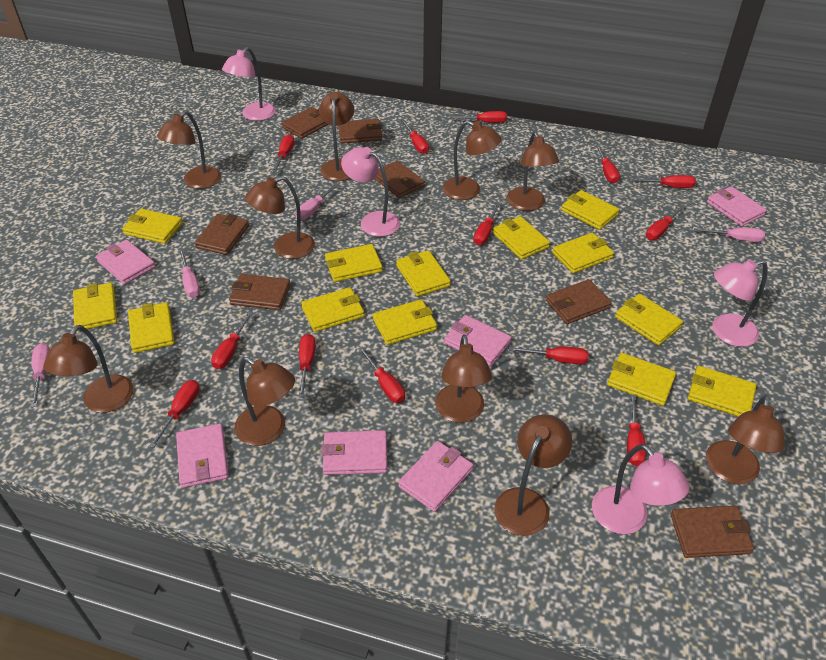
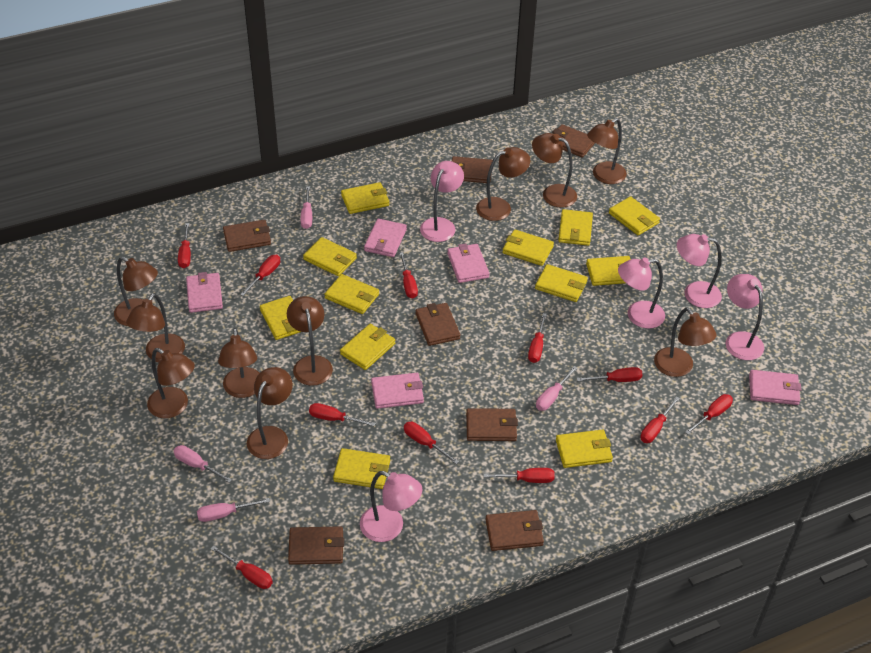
pink lamp: [222,47,276,121] [341,147,400,237] [592,444,689,534] [712,259,768,347] = 4 -> [360,471,422,542] [420,161,464,242] [618,257,665,329] [677,234,722,308] [726,274,764,360] = 5
pink wallet: [96,240,156,285] [176,424,229,488] [321,430,387,475] [398,441,474,512] [444,315,512,366] [707,186,767,226] = 6 -> [186,272,223,313] [364,219,407,257] [371,373,424,409] [447,243,490,283] [749,370,801,405] = 5
red screwdriver: [149,380,199,448] [211,311,253,369] [272,134,295,172] [299,334,316,398] [358,347,405,403] [401,120,429,154] [450,111,507,123] [473,202,501,245] [509,347,589,364] [595,145,620,183] [627,394,646,466] [631,175,696,188] [646,205,686,240] = 13 -> [178,223,191,268] [211,545,273,589] [240,255,280,296] [309,403,375,426] [399,252,418,299] [404,421,459,464] [483,468,555,483] [528,313,547,363] [577,367,643,382] [641,396,680,443] [685,394,733,435] = 11
yellow wallet: [73,283,117,331] [122,208,183,244] [128,302,174,353] [301,287,364,332] [325,244,383,282] [373,299,437,345] [396,250,451,297] [493,216,550,259] [552,233,614,273] [561,190,620,230] [607,353,676,406] [615,294,683,345] [688,366,757,417] = 13 -> [260,296,300,340] [303,237,357,276] [324,274,379,314] [333,448,390,489] [340,324,395,370] [341,182,389,214] [502,229,554,266] [535,264,588,302] [556,430,613,468] [558,209,593,246] [586,256,631,286] [609,196,660,235] = 12

